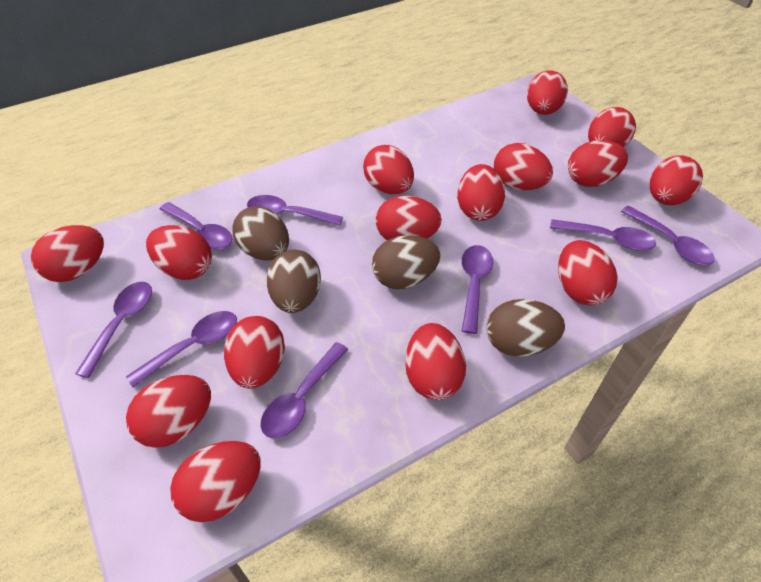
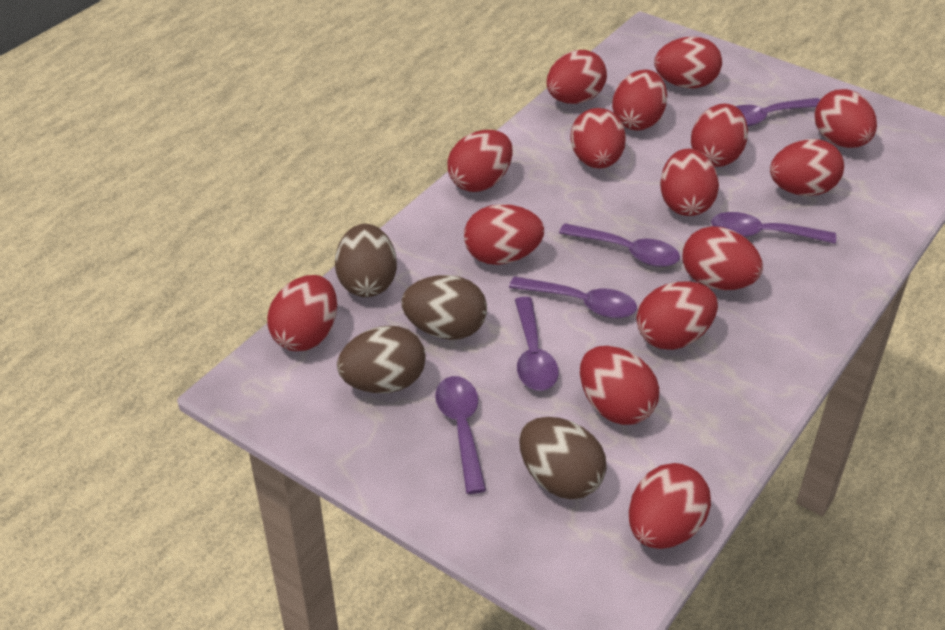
purple spoon: [75,282,152,378] [126,311,237,387] [160,202,232,250] [247,195,343,226] [260,342,349,438] [461,245,493,334] [550,219,656,251] [621,206,715,265] = 8 -> [435,376,486,494] [509,276,637,318] [515,297,559,391] [559,223,680,267] [711,212,836,244] [735,98,820,127] = 6

